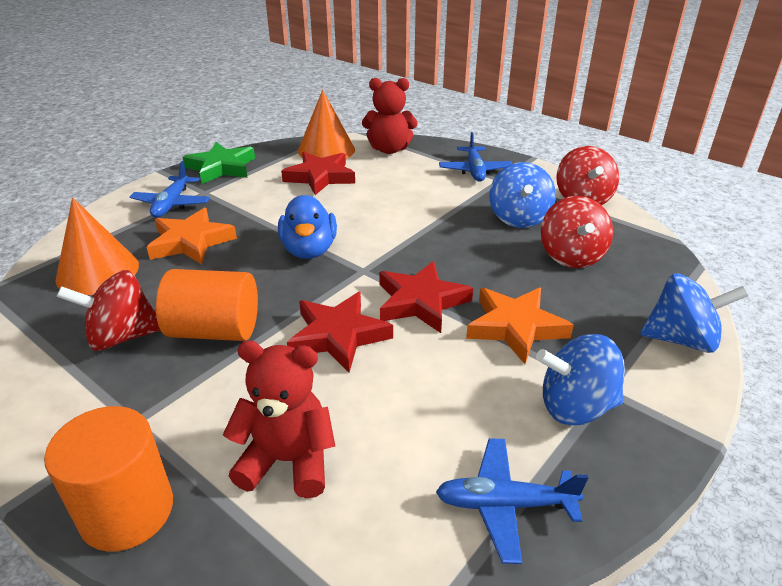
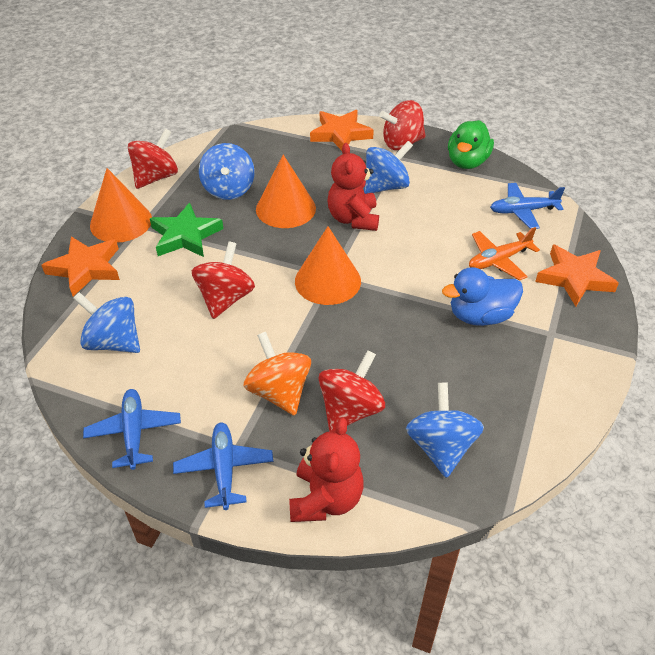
blue spinning top: [489,162,556,228] [536,334,625,425] [640,274,748,353] = 3 -> [73,292,140,353] [199,143,255,200] [364,141,413,194] [406,383,484,478] = 4
green duck: none = 0 -> [448,120,494,169] = 1
orange cone: [55,198,139,295] [298,90,355,159] = 2 -> [90,168,152,243] [256,155,316,228] [295,226,361,305] = 3
orange cylinder: [44,406,173,552] [156,269,258,341] = 2 -> none = 0
orange plane: none = 0 -> [469,227,540,281] = 1
orange spinning top: none = 0 -> [244,332,311,416] = 1
orange star: [146,208,237,265] [466,288,574,364] = 2 -> [41,236,120,296] [310,110,374,151] [535,245,619,306] = 3
red spinning top: [57,270,161,351] [541,196,613,268] [556,146,619,205] = 3 -> [128,129,178,189] [192,242,255,319] [318,350,385,431] [379,100,425,150] = 4
red star: [281,152,355,195] [287,292,393,373] [379,261,473,333] = 3 -> none = 0

